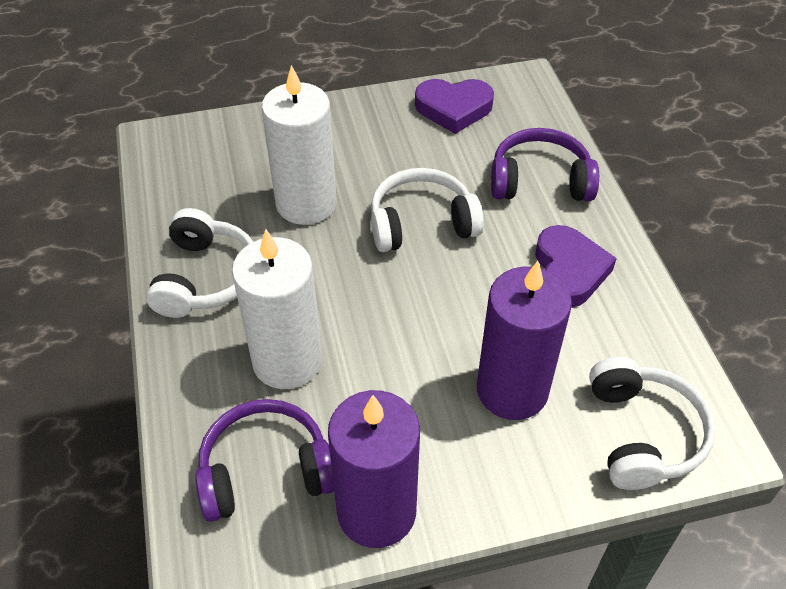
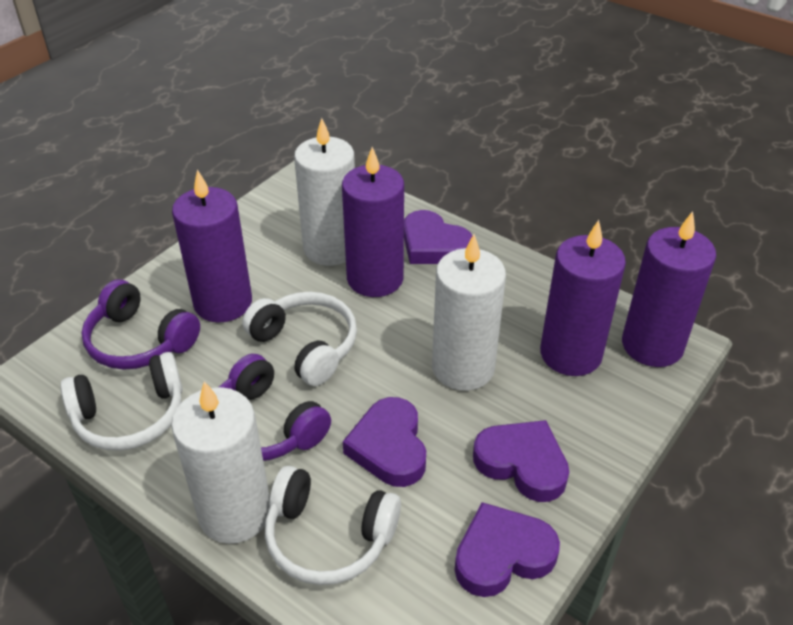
purple candle: [328,390,420,548] [477,261,572,420] = 2 -> [172,170,252,323] [342,147,404,297] [540,220,626,376] [622,211,716,367] = 4
purple heart: [415,79,494,134] [535,225,617,308] = 2 -> [343,397,426,487] [404,210,472,264] [455,502,560,597] [473,420,569,502] = 4
white candle: [232,229,322,389] [262,65,337,225] = 2 -> [171,381,270,544] [294,118,355,266] [432,234,506,391] = 3

